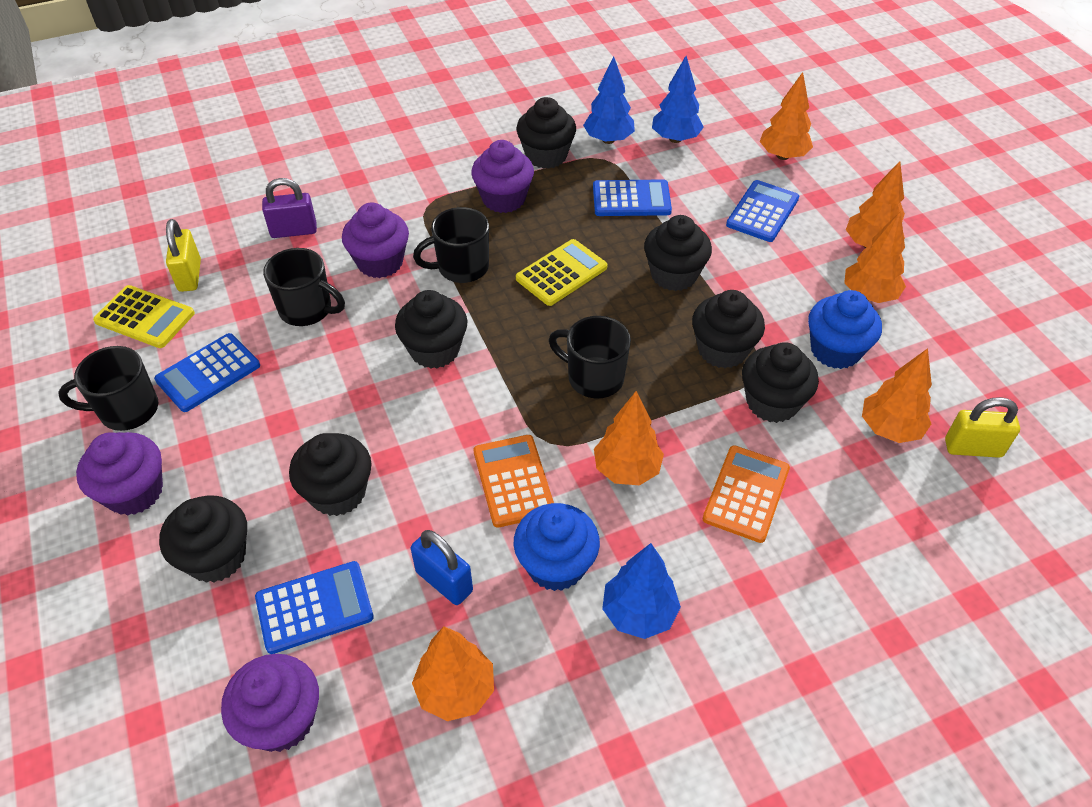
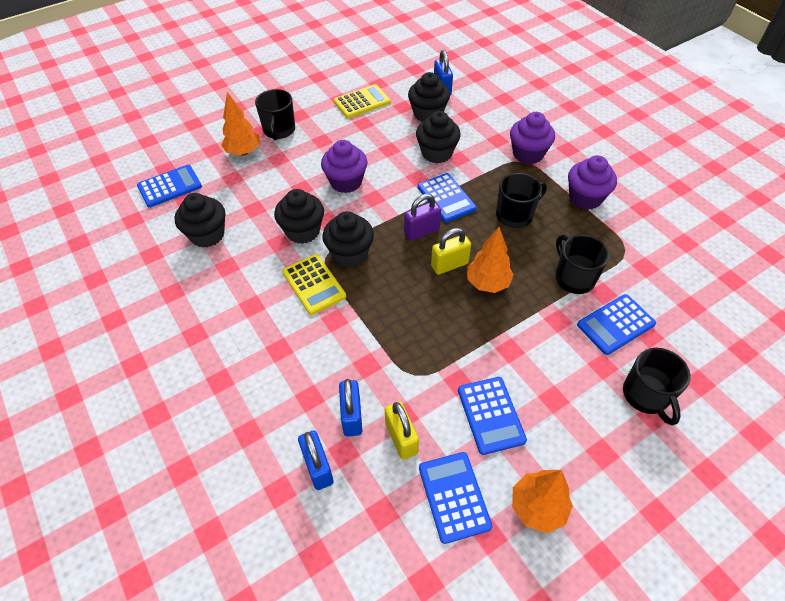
black cupcake: [159,495,247,583] [289,433,372,516] [395,290,467,369] [516,97,576,169] [644,215,712,291] [692,290,765,368] [742,342,819,423] = 7 -> [175,193,225,248] [274,189,324,244] [323,211,374,267] [408,72,450,122] [416,111,461,163] = 5
blue calculator: [154,333,260,412] [255,561,374,654] [593,179,672,216] [726,180,799,242] = 4 -> [137,165,202,208] [418,173,477,222] [419,452,492,544] [458,377,527,455] [577,294,656,355] = 5
blue cupcake: [514,503,600,591] [808,290,882,369] = 2 -> none = 0
blue padlock: [411,530,473,605] = 1 -> [298,430,334,490] [339,379,362,437] [434,50,453,96] = 3
blue tree: [583,56,635,144] [602,543,681,639] [652,56,704,143] = 3 -> none = 0
orange calculator: [474,435,554,528] [703,445,790,543] = 2 -> none = 0
orange tree: [412,626,494,721] [594,391,664,485] [760,72,813,160] [844,211,906,303] [846,161,905,248] [862,348,932,443] = 6 -> [221,92,260,155] [467,227,514,293] [512,470,573,533] = 3
purple cupcake: [76,432,163,516] [221,654,319,752] [342,202,409,278] [471,140,534,213] = 4 -> [321,140,367,193] [510,112,555,164] [568,155,617,210] = 3

